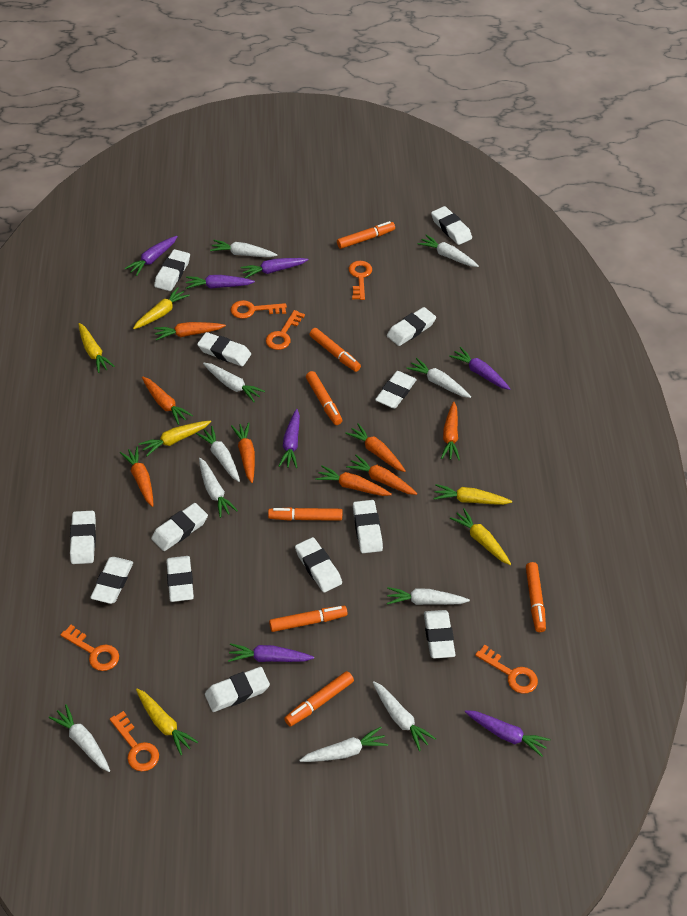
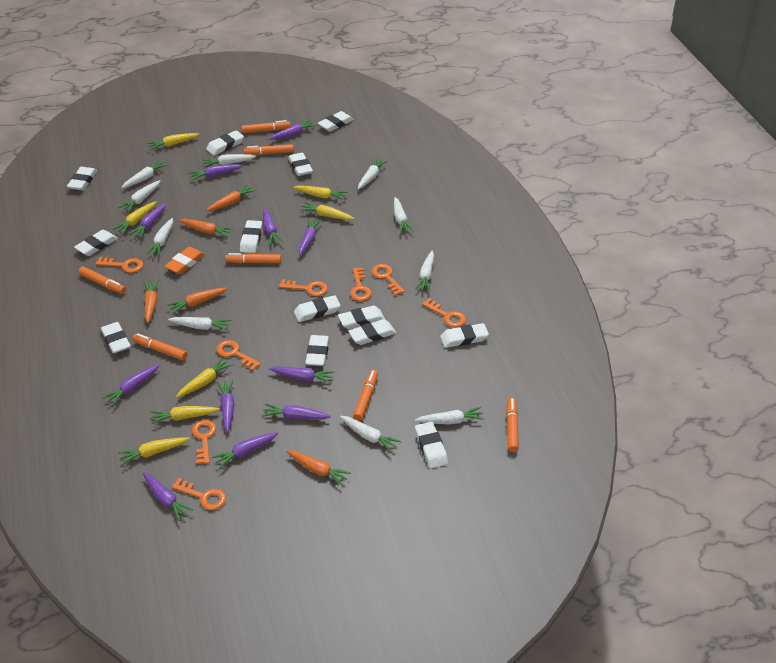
orange carrot: [120,446,153,507] [142,376,193,425] [154,322,226,340] [231,422,255,483] [315,466,392,496] [345,423,406,472] [346,455,417,495] [441,402,460,460] = 8 -> [144,280,159,323] [167,288,227,314] [179,219,233,237] [206,184,255,211] [286,450,351,486] = 5
orange eraser: none = 0 -> [164,246,205,274] = 1
orange key: [60,625,119,671] [110,711,159,771] [231,300,287,319] [266,310,305,350] [349,261,372,300] [475,645,538,694] = 6 -> [96,257,143,273] [172,478,226,510] [192,420,216,464] [216,340,261,371] [279,279,328,296] [350,268,372,301] [371,264,405,296] [422,298,466,327] = 8
purple carrot: [125,236,178,276] [186,275,255,289] [228,643,314,662] [241,258,308,278] [278,409,300,468] [449,347,510,390] [465,710,550,757] = 7 -> [102,364,159,406] [129,203,166,238] [143,472,194,521] [189,164,243,180] [212,432,279,469] [217,380,234,432] [262,404,331,420] [263,208,284,245] [269,120,317,140] [269,366,335,383] [299,218,322,256] = 11
yellow carrot: [78,323,115,373] [133,287,190,329] [136,688,198,755] [139,421,211,456] [433,484,512,505] [450,508,511,565] = 6 -> [112,201,156,234] [118,437,189,465] [147,133,200,150] [150,406,220,424] [176,357,233,397] [293,185,348,200] [300,202,354,220] = 7

